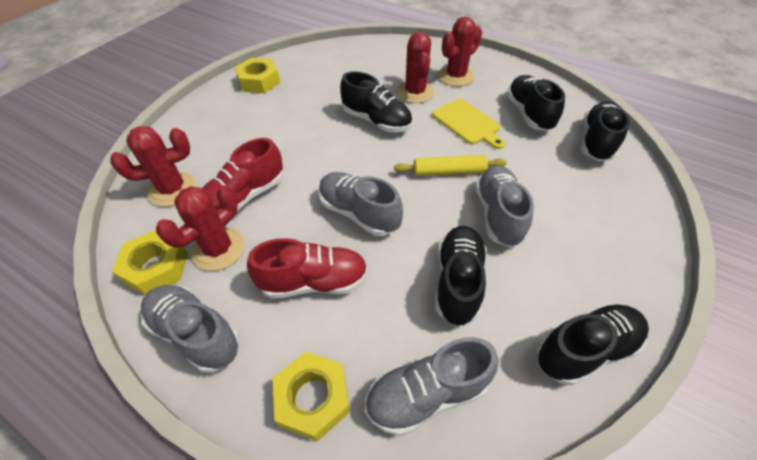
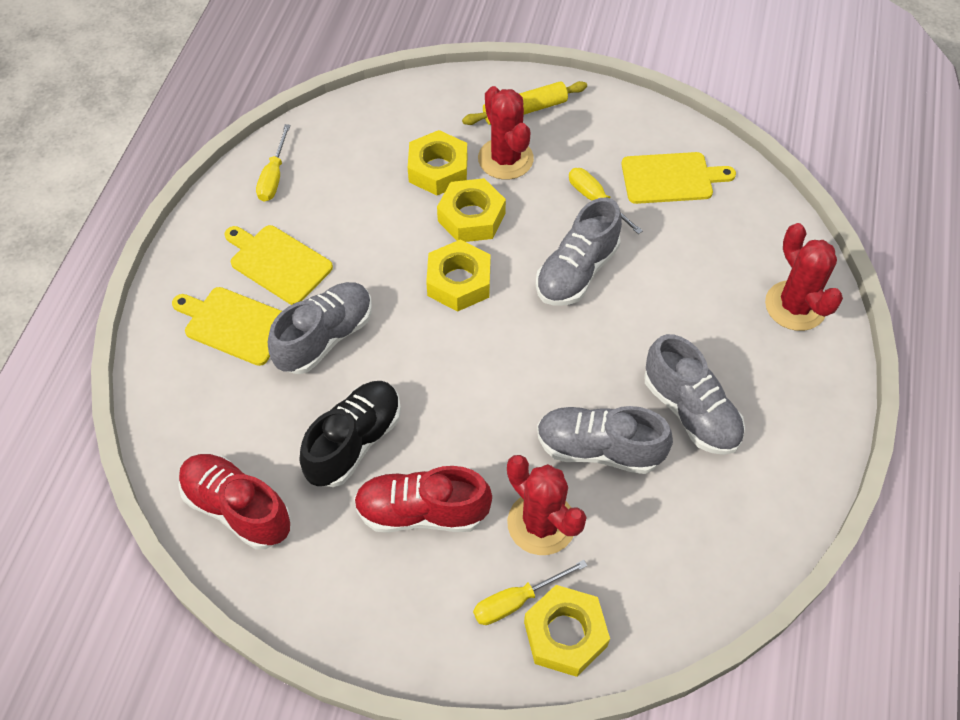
black shoe: [340,71,412,132] [435,226,487,326] [507,75,565,131] [537,304,649,386] [581,101,630,161] = 5 -> [300,381,401,487] = 1
red cactus: [111,126,196,207] [156,185,245,271] [397,32,434,103] [438,17,482,86] = 4 -> [478,86,534,180] [507,455,587,555] [765,223,843,331] = 3
yellow cutting board: [432,99,505,149] = 1 -> [172,287,282,366] [224,225,333,305] [621,152,736,204] = 3
yellow nut: [112,230,188,295] [235,58,280,93] [273,352,350,442] = 3 -> [408,130,467,195] [426,240,490,312] [437,178,506,242] [524,585,610,677] = 4
yellow screwdriver: none = 0 -> [256,124,291,202] [473,560,587,625] [569,168,642,234] = 3

